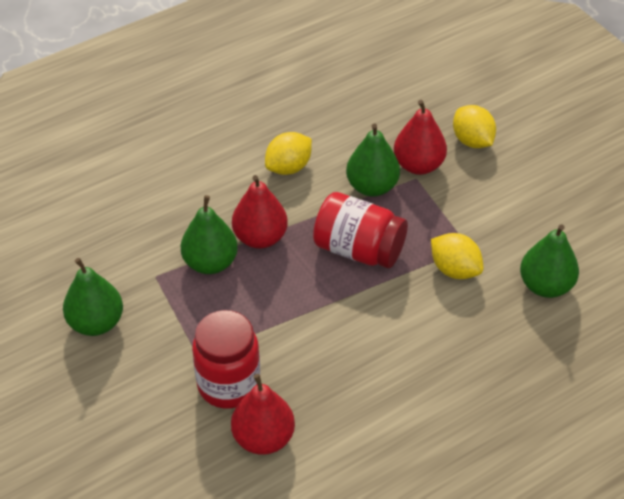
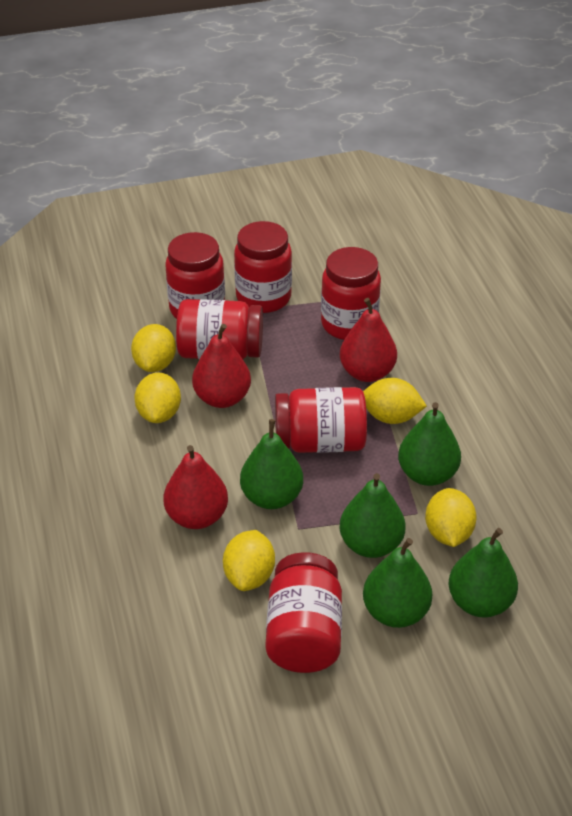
green pear: [63,258,123,336] [181,195,238,274] [346,123,400,197] [520,224,579,298] = 4 -> [240,419,303,509] [340,473,405,558] [363,538,432,628] [398,402,461,486] [448,528,518,618] = 5
red jar: [192,310,260,409] [313,192,408,268] = 2 -> [165,232,225,319] [176,299,263,359] [234,221,292,313] [266,552,342,673] [275,387,367,453] [321,247,381,340] = 6
yellow lemon: [265,132,312,175] [431,233,484,279] [453,105,496,148] = 3 -> [131,324,176,372] [134,372,181,423] [223,530,275,591] [363,378,427,424] [425,488,477,547] = 5

